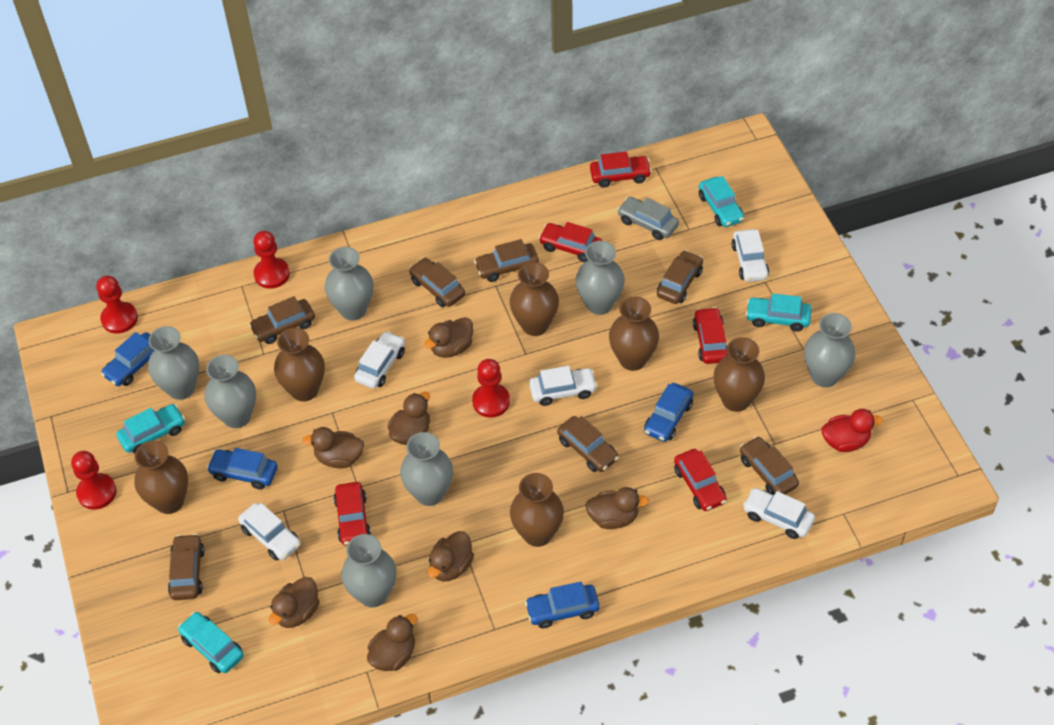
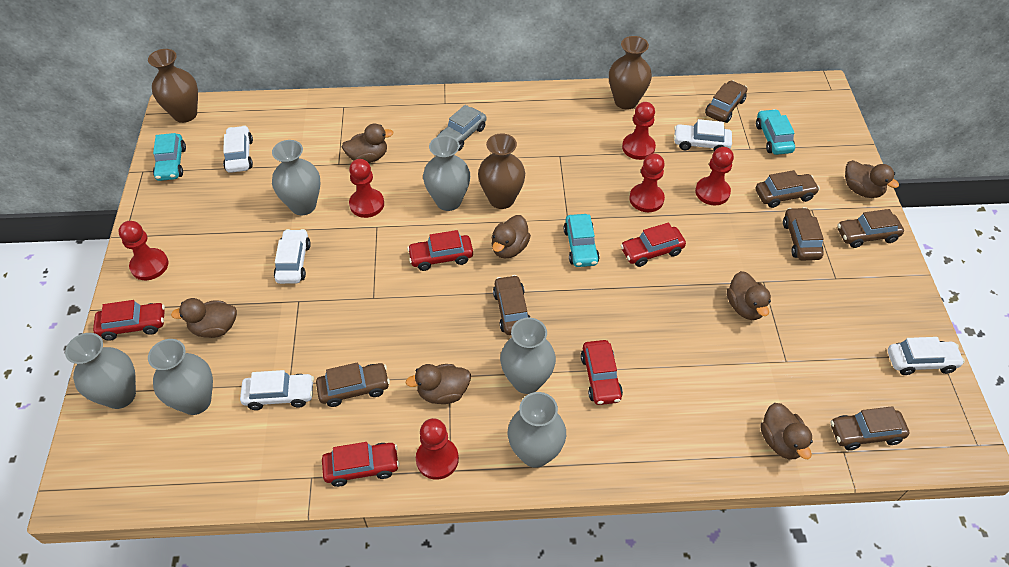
blue car: [101,332,154,386] [207,448,278,490] [525,582,600,628] [644,383,693,442] = 4 -> none = 0
brown vase: [134,441,188,514] [274,328,325,402] [510,262,559,336] [510,473,564,547] [609,297,659,371] [714,337,765,412] = 6 -> [148,49,198,123] [478,133,525,209] [609,36,652,110] = 3
grey vase: [148,326,199,400] [204,355,256,428] [325,247,374,320] [341,534,396,607] [400,432,453,506] [576,241,625,315] [804,313,856,387] = 7 -> [65,333,136,409] [148,339,213,415] [272,140,320,216] [423,135,470,211] [500,318,556,394] [508,392,566,468] = 6
red duck: [821,409,883,452] = 1 -> none = 0
red pawn: [71,451,117,510] [96,276,138,334] [253,231,290,289] [472,359,510,418] = 4 -> [118,221,168,280] [349,159,384,218] [416,418,459,480] [622,102,656,160] [629,154,665,212] [695,147,734,205] = 6
turquoise car: [116,404,185,454] [178,612,244,673] [699,176,744,227] [746,294,812,332] = 4 -> [153,133,186,181] [564,214,600,267] [756,109,795,155] = 3

